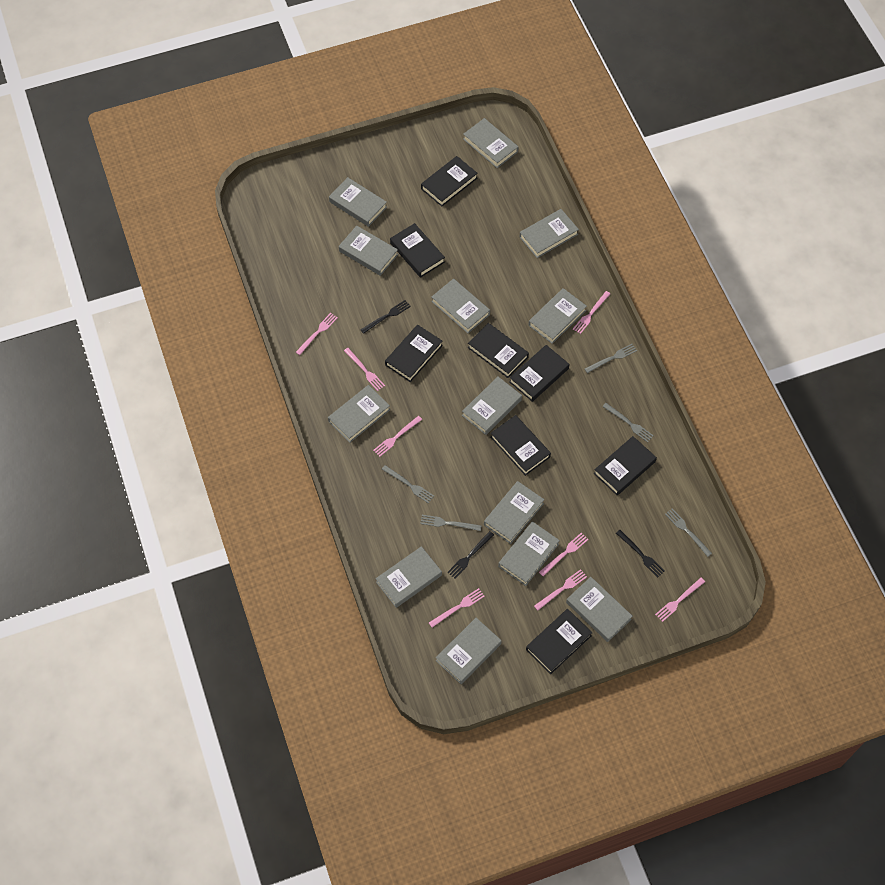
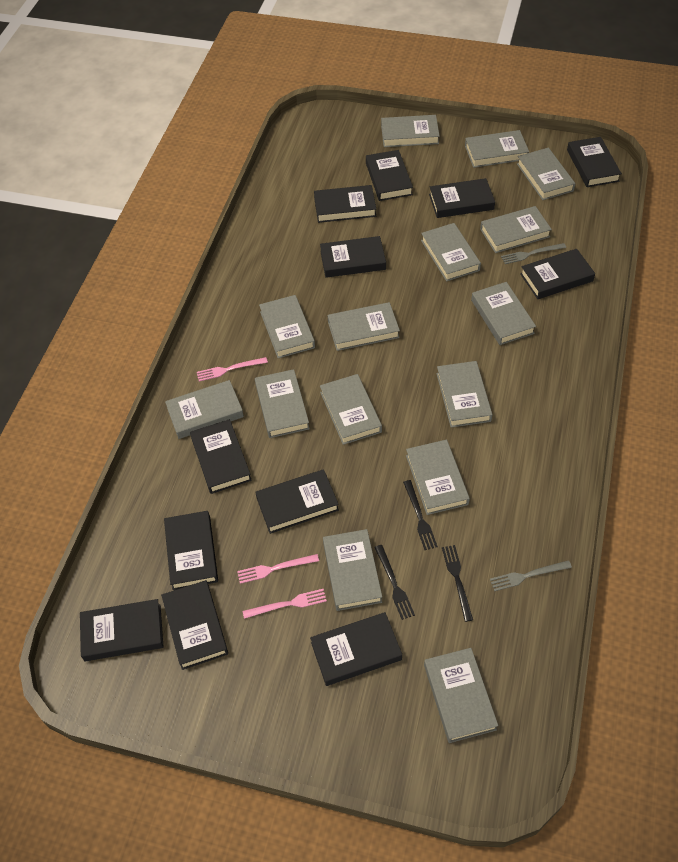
black book: [385,325,443,382] [390,223,445,278] [421,156,478,207] [468,323,529,378] [490,415,551,476] [509,345,569,402] [526,609,592,674] [594,436,657,495] = 8 -> [80,599,164,661] [161,580,228,670] [164,511,218,590] [190,419,252,494] [255,469,339,534] [310,612,402,686] [314,185,376,223] [320,236,386,278] [366,150,413,201] [429,178,495,218] [520,249,595,299] [567,137,622,187] = 12
grey book: [328,385,390,443] [329,177,387,227] [339,226,398,276] [376,546,442,608] [431,279,490,333] [436,618,502,684] [462,377,522,435] [463,118,518,168] [484,481,544,544] [498,521,560,586] [519,209,579,258] [529,288,587,344] [566,577,633,642] = 13 -> [165,380,244,439] [255,369,310,438] [259,295,315,358] [320,374,382,445] [323,529,382,611] [328,302,400,351] [381,115,440,147] [406,440,470,515] [421,223,481,281] [424,648,498,743] [436,361,493,428] [465,130,529,168] [471,282,536,345] [480,206,552,253] [517,148,575,200] = 15
grey fork: [382,465,434,503] [420,515,482,531] [585,344,637,373] [602,403,654,442] [665,508,712,557] = 5 -> [490,560,572,591] [501,243,566,264] = 2
pink fork: [296,313,338,355] [344,348,385,391] [373,416,422,457] [429,588,485,627] [534,569,587,610] [539,533,588,576] [573,291,610,334] [655,578,705,622] = 8 -> [197,357,268,382] [237,554,319,584] [243,589,327,619] = 3

